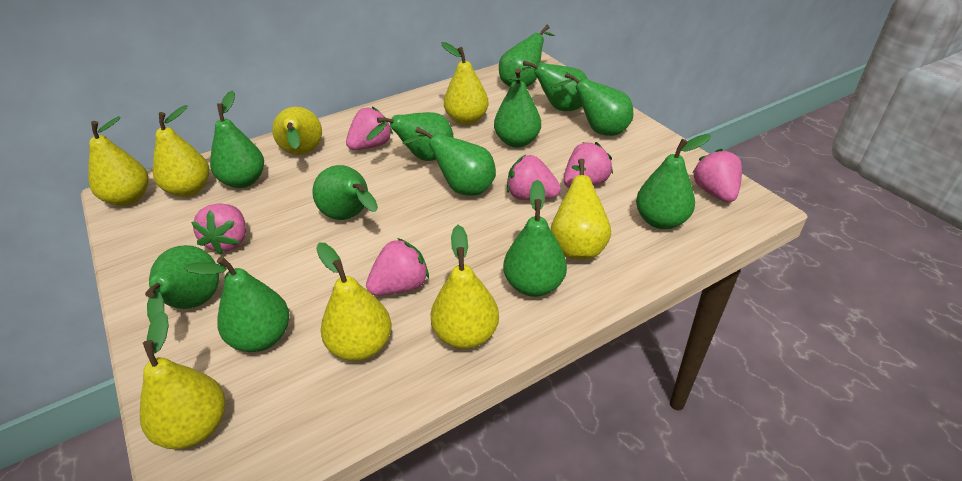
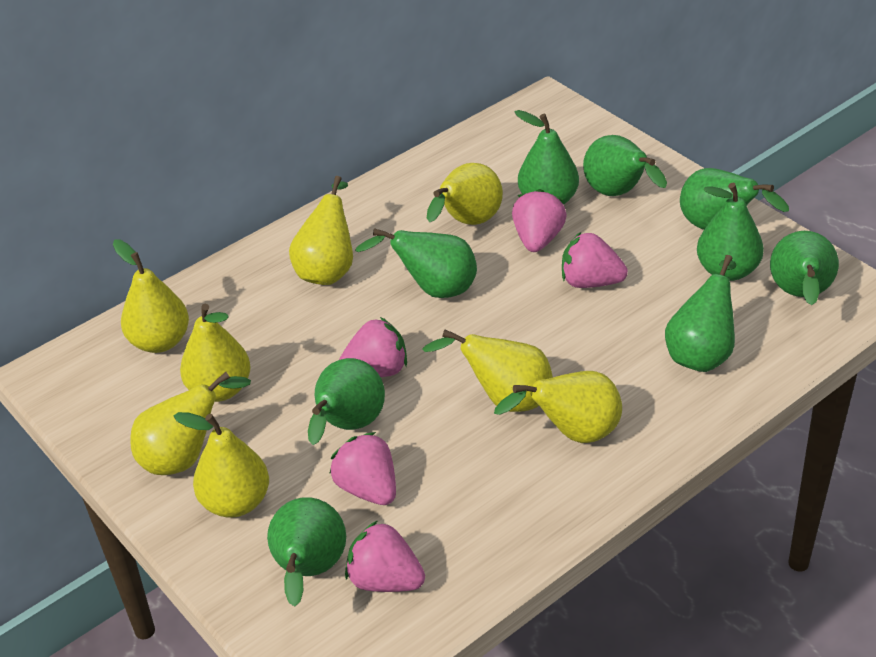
green pear: [145,245,219,323] [184,256,290,352] [210,91,264,188] [312,165,378,220] [366,112,454,161] [402,127,496,196] [494,68,541,148] [499,25,555,87] [503,180,567,297] [510,61,587,111] [550,72,633,136] [636,134,711,229] = 12 -> [267,497,346,606] [308,358,385,445] [355,228,477,298] [515,110,579,205] [583,135,667,196] [665,255,736,372] [680,168,789,230] [697,183,764,281] [770,231,839,305] = 9
pink strawberry: [191,204,246,255] [346,107,393,150] [366,238,429,295] [507,155,561,200] [564,142,613,188] [692,149,742,202] = 6 -> [329,432,396,505] [339,317,407,377] [345,520,425,592] [512,189,567,252] [562,232,628,288] = 5

